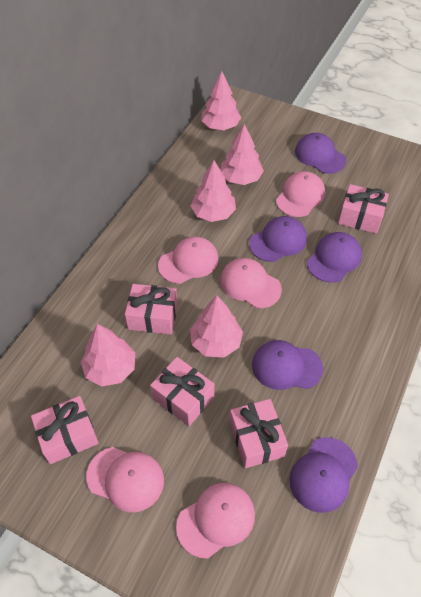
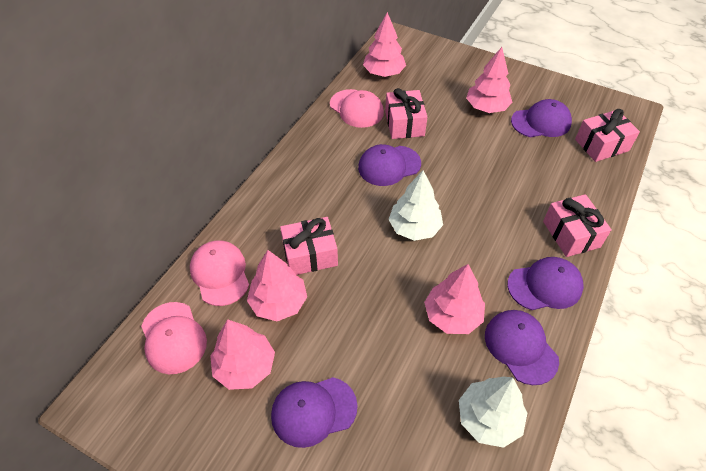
pink cap: [86,447,164,512] [158,236,219,284] [176,483,255,558] [220,258,282,308] [276,171,325,217] = 5 -> [141,302,207,374] [190,240,249,306] [330,89,384,128] = 3
pink gift: [31,396,98,464] [125,284,178,335] [150,357,215,426] [229,399,288,468] [338,184,389,234] = 5 -> [280,217,338,275] [385,88,427,139] [543,194,612,257] [575,109,640,162] = 4
white tree: none = 0 -> [388,171,443,241] [459,377,527,448] = 2

